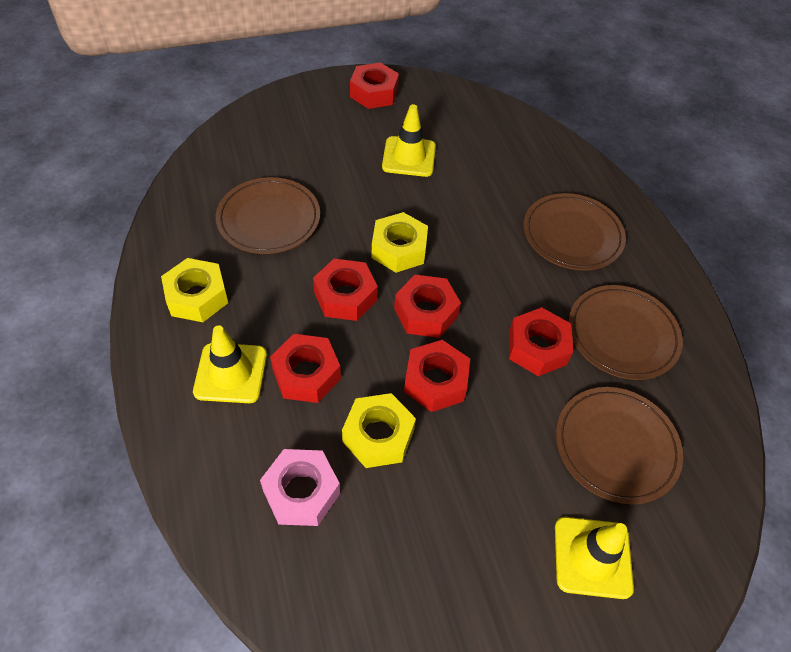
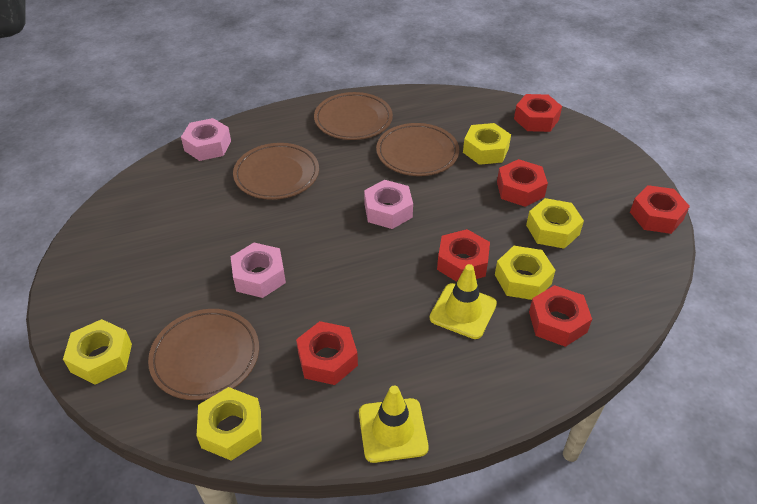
pink nut: [260,449,340,526] = 1 -> [181,118,231,161] [231,243,286,298] [364,180,413,229] = 3
yellow nut: [161,258,228,322] [342,393,416,468] [371,212,428,273] = 3 -> [63,319,132,385] [197,387,261,461] [463,123,511,165] [495,246,556,300] [526,198,584,249] = 5
yellow traffic cone: [193,325,267,403] [382,104,436,177] [555,517,634,599] = 3 -> [359,386,429,463] [430,264,497,339] = 2

